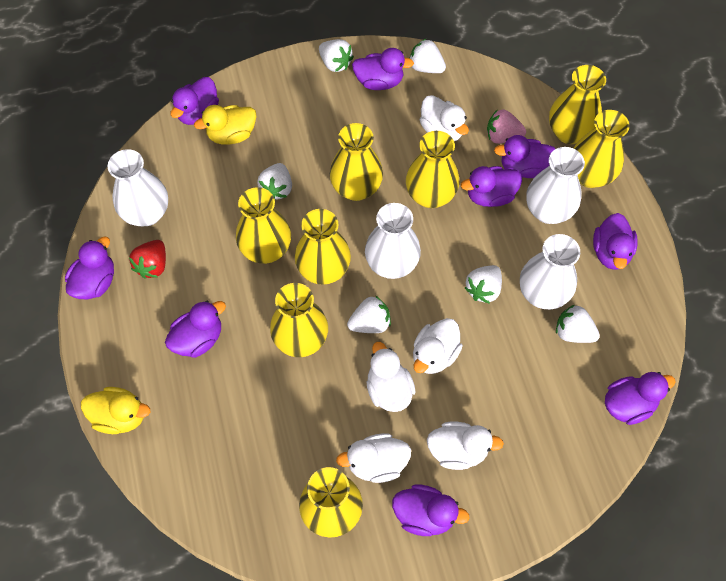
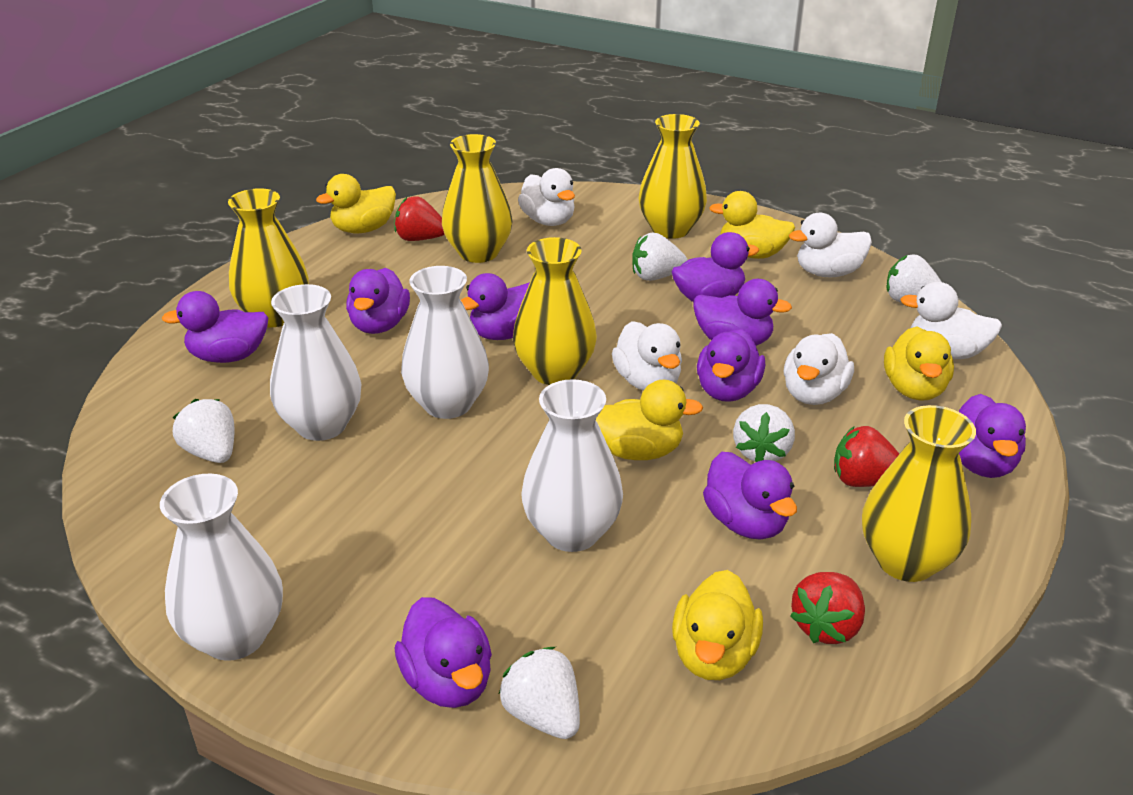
pink strawberry: [487,109,526,144] = 1 -> none = 0
red strawberry: [129,240,166,279] = 1 -> [394,196,445,241] [790,572,865,644] [834,426,899,487] = 3
white strawberry: [257,163,292,200] [319,39,354,72] [347,296,391,333] [410,39,446,73] [465,265,502,304] [556,305,600,343] = 6 -> [173,399,234,463] [499,647,580,739] [633,233,687,281] [733,404,795,462] [886,254,941,302] = 5
yellow duck: [81,387,150,434] [194,105,256,145] = 2 -> [316,174,396,233] [596,380,703,460] [672,570,763,680] [709,191,795,259] [884,327,954,401] = 5
yellow vase: [236,187,291,264] [270,283,328,357] [295,209,351,285] [299,467,363,538] [330,123,383,201] [406,131,459,208] [549,65,606,144] [573,110,630,188] = 8 -> [228,188,309,327] [442,134,513,263] [513,237,597,385] [639,114,707,239] [862,405,976,582] = 5

